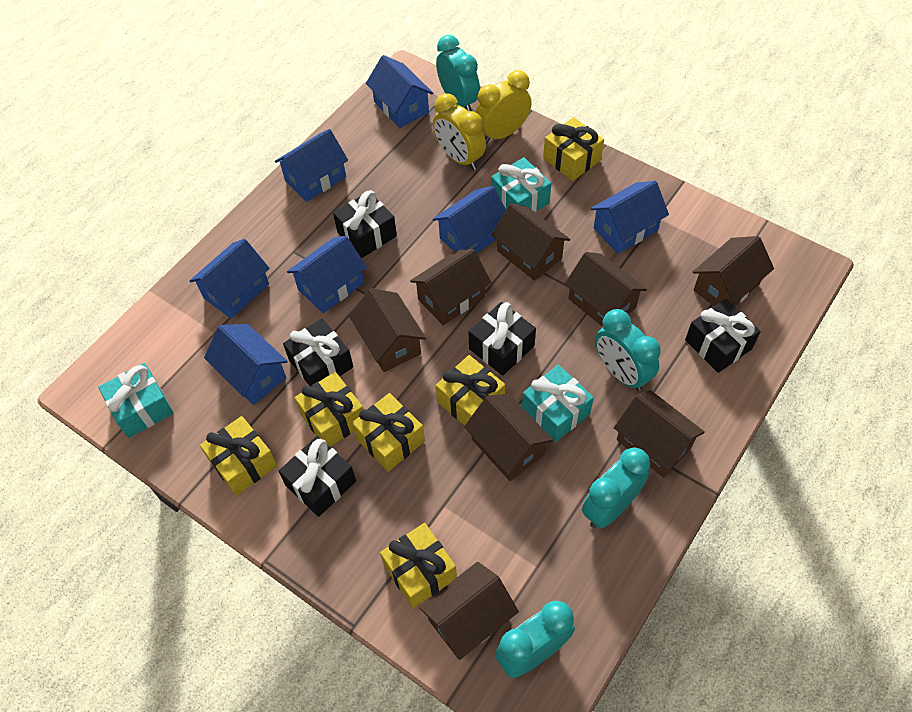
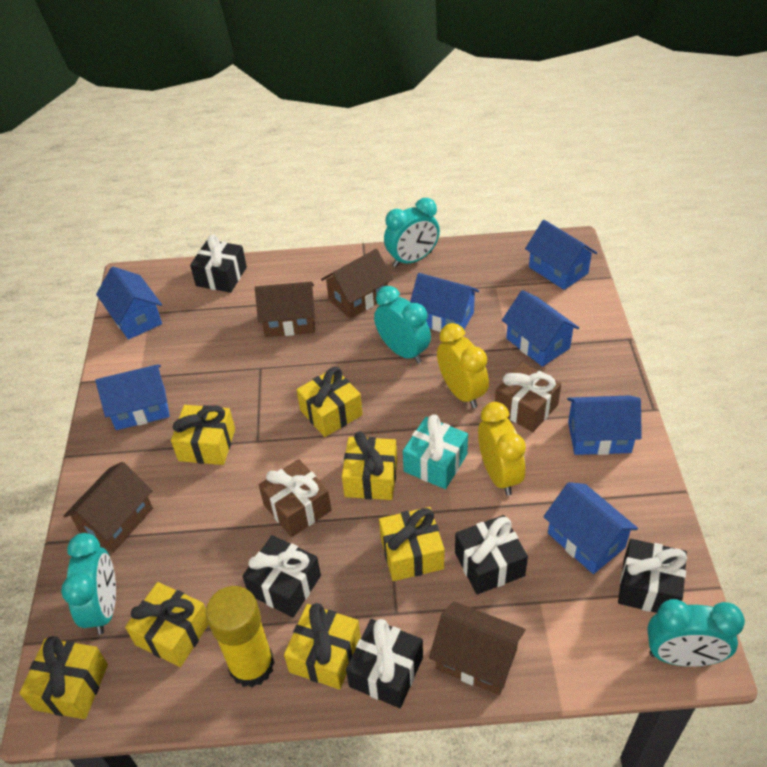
brown gift: none = 0 -> [259,459,331,537] [495,363,561,432] = 2
brown house: [349,288,426,372] [410,249,491,325] [419,562,519,660] [464,394,553,481] [491,203,570,281] [564,252,647,327] [614,390,705,478] [693,236,774,307] = 8 -> [64,462,153,552] [255,282,315,337] [321,249,393,319] [429,602,525,695] = 4
turquoise gift: [98,363,174,438] [491,157,551,213] [522,365,594,442] = 3 -> [403,414,468,489] = 1
yellow gift: [200,416,277,496] [294,372,363,447] [352,393,425,472] [380,523,457,608] [435,355,505,426] [543,117,604,181] = 6 -> [19,636,108,719] [125,582,209,667] [171,405,235,465] [284,603,361,689] [297,367,363,437] [342,431,397,500] [379,507,444,581] = 7
yellow glue stick: none = 0 -> [206,586,274,687] = 1

